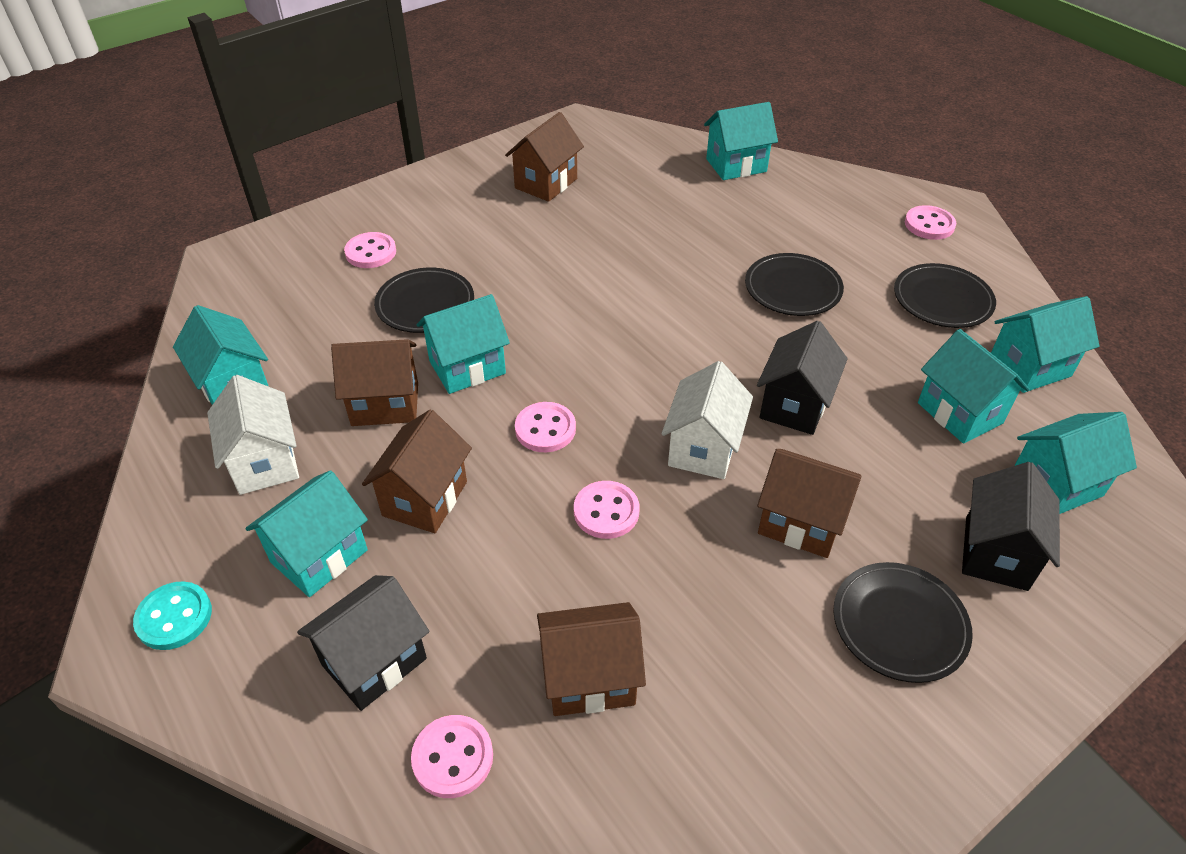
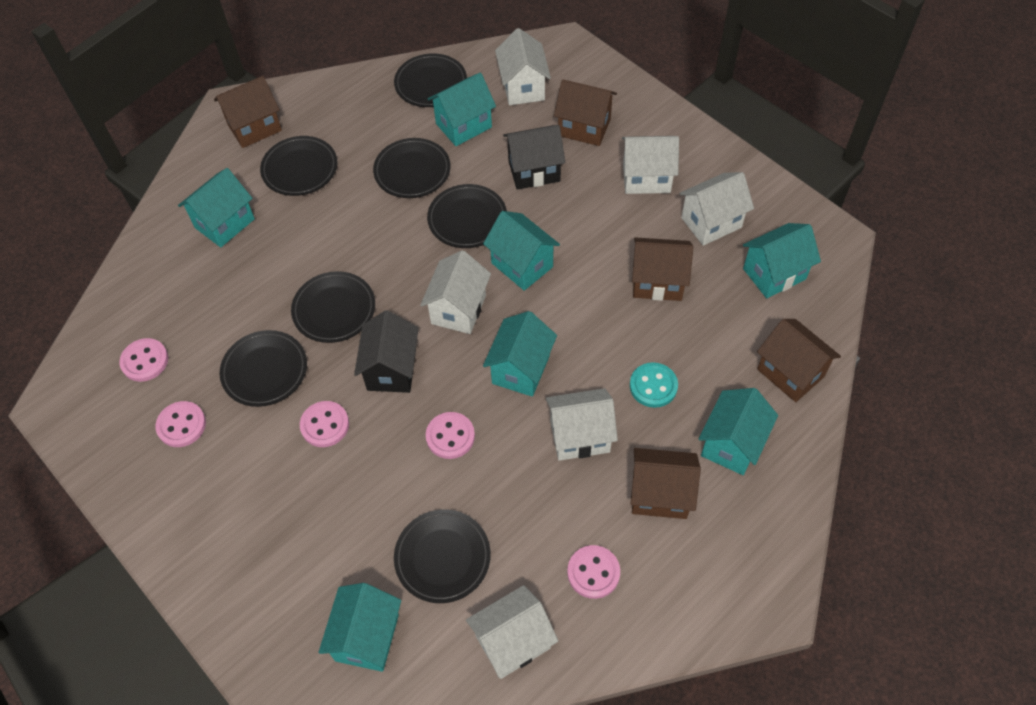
black house: [297,575,430,711] [757,321,848,435] [962,462,1060,591] = 3 -> [354,310,419,393] [503,125,565,190] = 2
black plate: [374,268,474,333] [745,253,844,316] [833,562,973,683] [894,263,996,328] = 4 -> [220,330,307,407] [260,136,337,196] [291,271,375,343] [373,138,451,198] [394,53,467,107] [394,509,491,603] [427,184,507,248] = 7
white house: [207,375,299,495] [661,361,753,479] = 2 -> [420,250,491,334] [466,585,558,679] [495,28,551,105] [546,388,618,461] [622,136,679,194] [679,172,754,246] = 6

